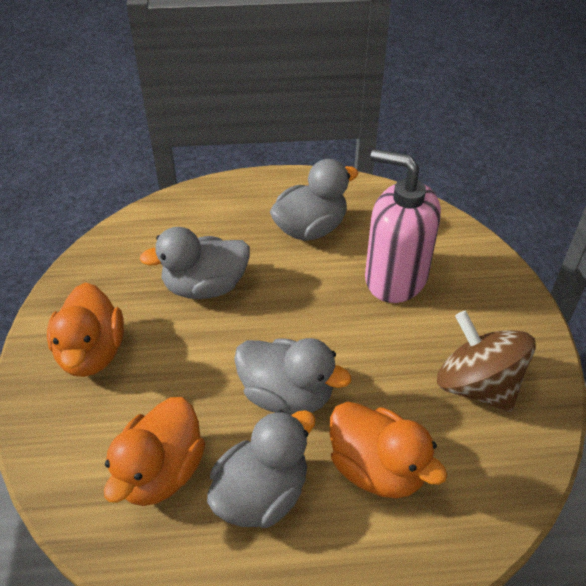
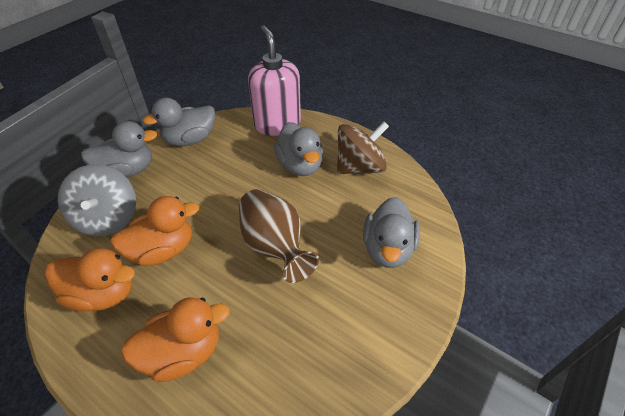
brown vase: none = 0 -> [239,189,319,283] = 1
grey spinning top: none = 0 -> [57,164,136,236] = 1

